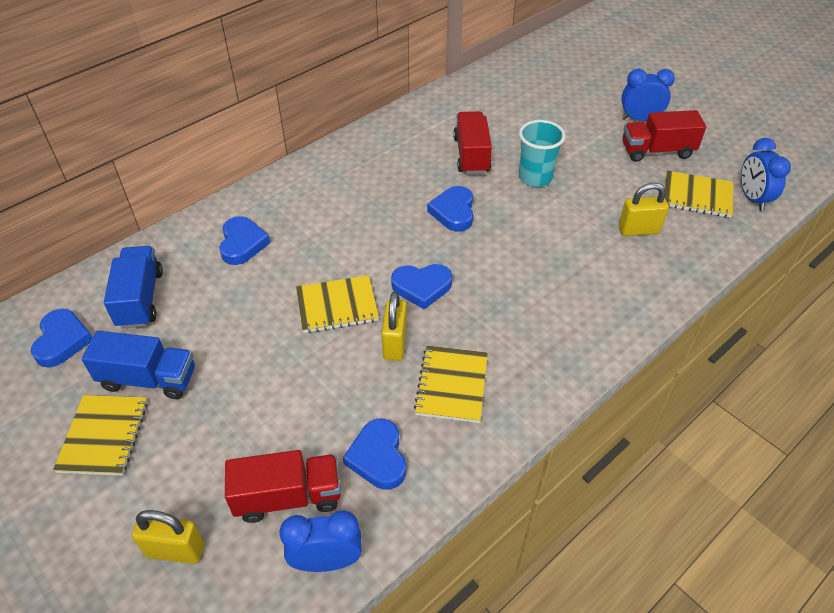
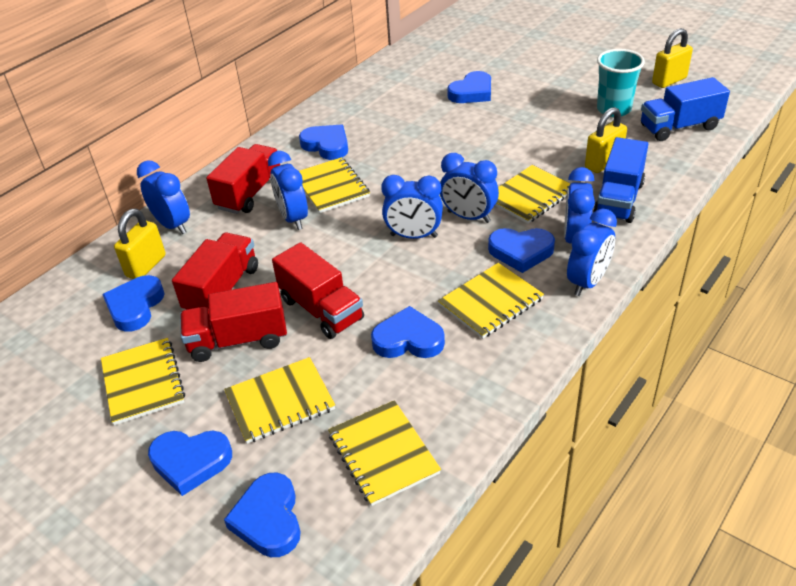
blue clock: [279,510,362,572] [622,69,675,121] [741,138,791,211] = 3 -> [137,160,190,234] [268,151,308,230] [381,175,443,239] [440,153,499,223] [564,167,595,244] [567,209,617,296] = 6
blue heart: [31,309,93,367] [219,216,270,265] [343,419,406,490] [391,264,452,310] [427,186,473,232] = 5 -> [102,275,165,332] [148,431,232,496] [224,472,301,557] [299,125,348,160] [371,306,445,358] [447,71,491,103] [488,228,555,273] = 7
red truck: [225,450,340,523] [453,111,492,174] [622,110,706,162] = 3 -> [172,233,258,310] [180,282,287,362] [206,144,280,214] [272,242,364,339] = 4
yellow notebook: [53,395,148,476] [296,275,379,333] [414,346,488,423] [665,171,733,218] = 4 -> [101,338,185,425] [224,357,335,444] [299,157,370,213] [328,400,441,506] [438,263,544,339] [495,165,570,224] = 6

